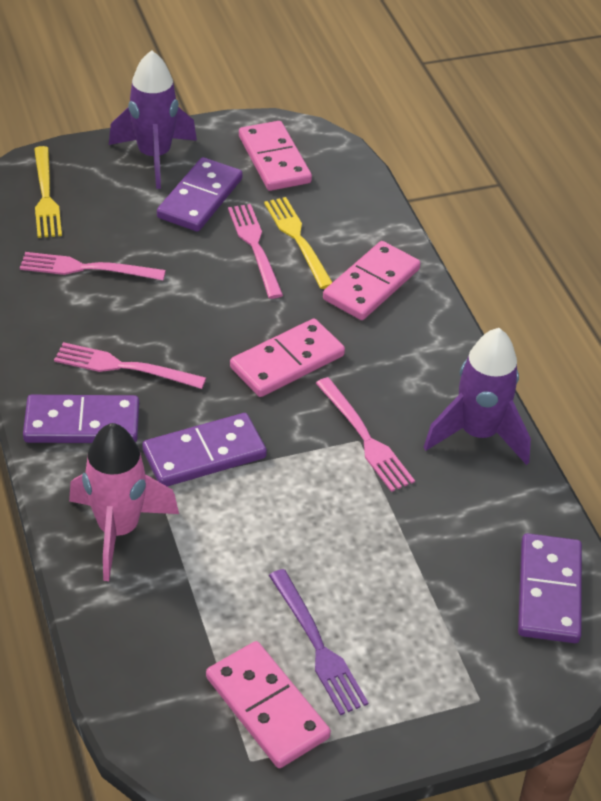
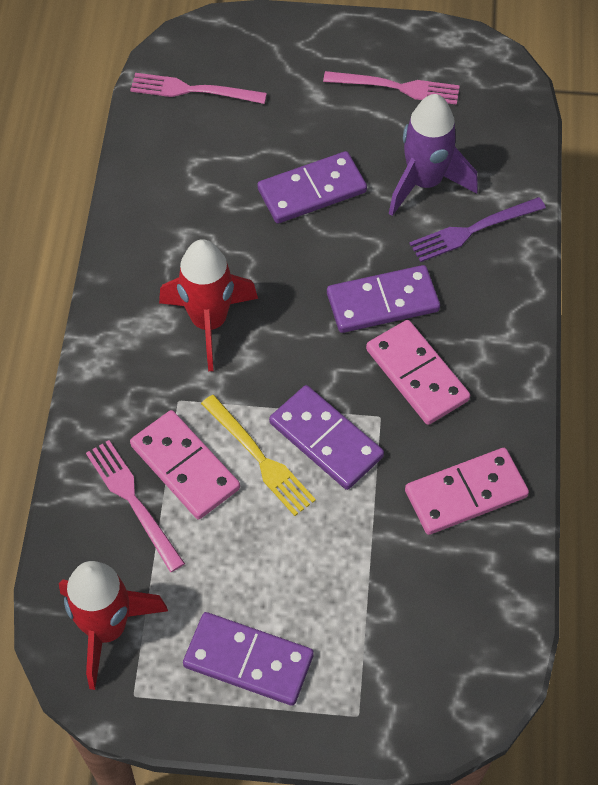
pink domino: [206,641,331,768] [230,319,345,397] [239,121,312,191] [323,241,420,320] = 4 -> [130,410,240,519] [366,320,470,425] [405,448,529,535] = 3
pink fork: [20,252,166,280] [54,342,206,389] [228,204,283,299] [316,377,415,492] = 4 -> [86,440,185,572] [130,73,267,104] [323,71,460,105] = 3
pink rocket: [69,423,179,581] = 1 -> none = 0
purple rocket: [109,50,197,189] [424,328,531,465] = 2 -> [389,94,478,216] = 1
red rocket: none = 0 -> [59,561,168,690] [159,239,258,371] = 2
yellow fork: [34,146,62,238] [264,197,333,289] = 2 -> [201,395,316,516] = 1

